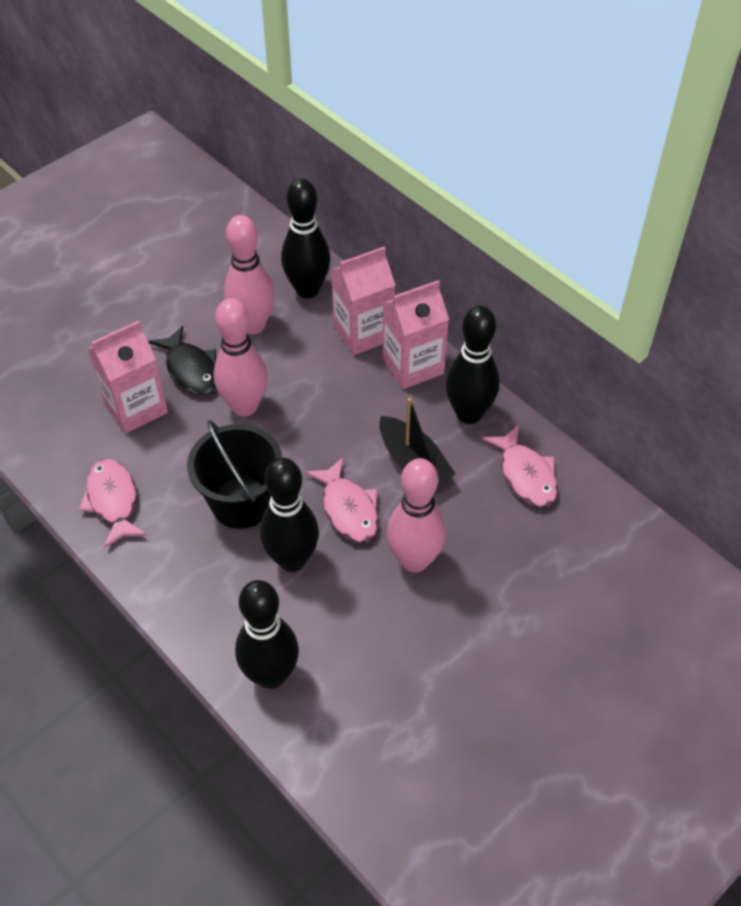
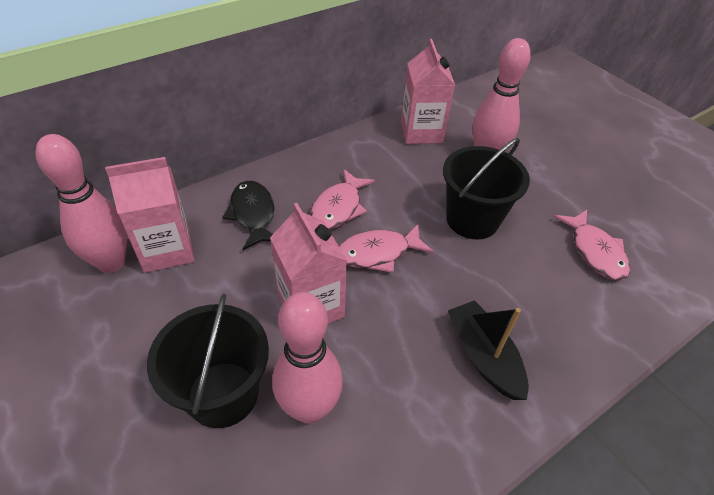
black bowling pin: [235,580,299,689] [260,458,319,572] [281,178,331,298] [445,306,500,424] = 4 -> none = 0
black bucket: [187,420,282,529] = 1 -> [147,294,269,428] [443,138,530,239] = 2

